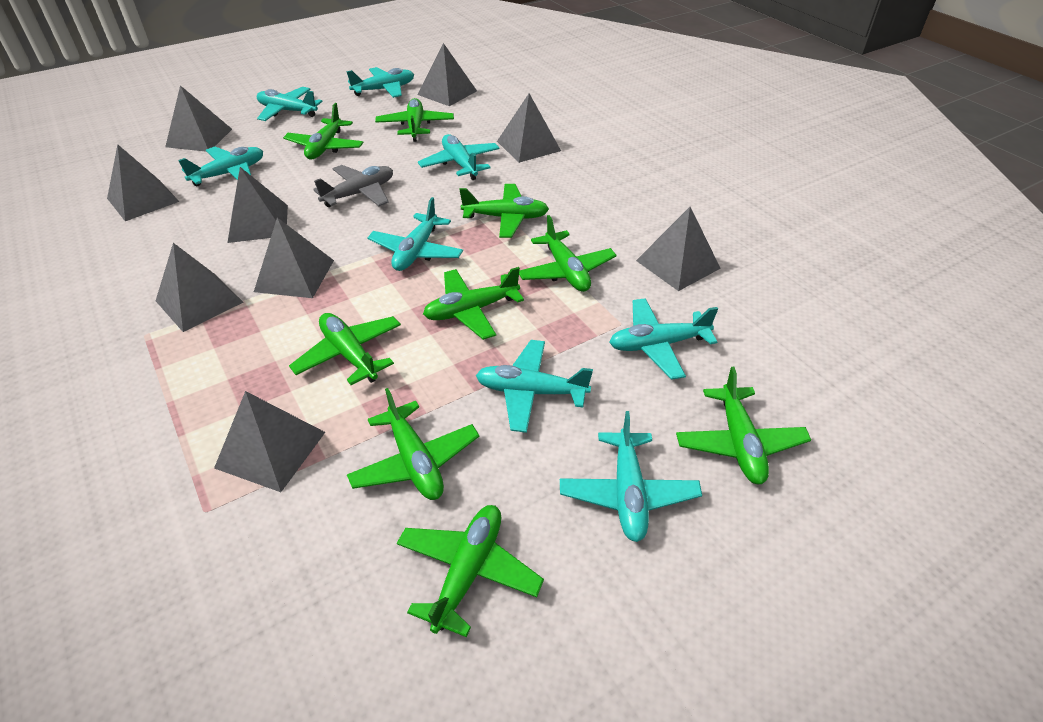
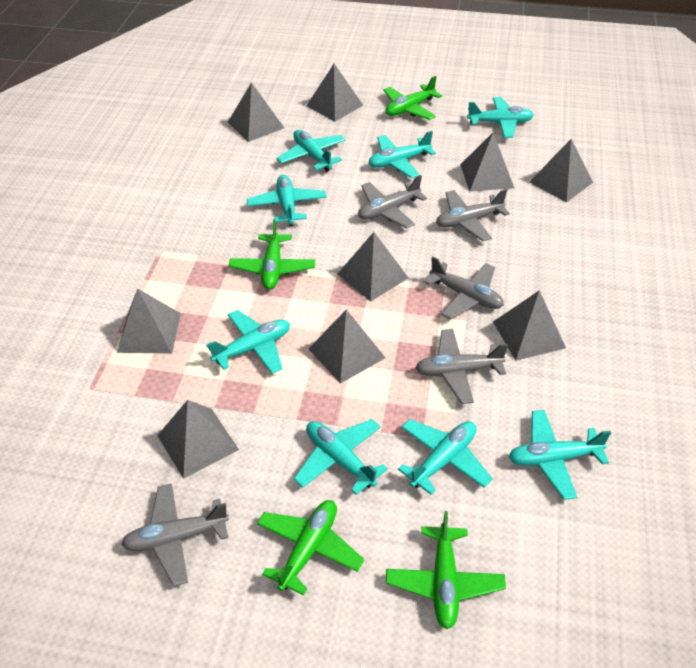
green plane: [283,103,363,159] [289,313,401,385] [347,388,479,500] [375,98,454,142] [397,505,544,637] [423,267,524,340] [459,184,549,238] [519,215,617,292] [676,367,811,484] = 9 -> [229,219,315,290] [257,500,364,595] [383,76,442,120] [386,511,506,629] = 4
grey plane: [313,165,393,207] = 1 -> [121,483,229,586] [358,175,427,228] [415,329,508,404] [425,256,504,319] [436,189,510,241] = 5

